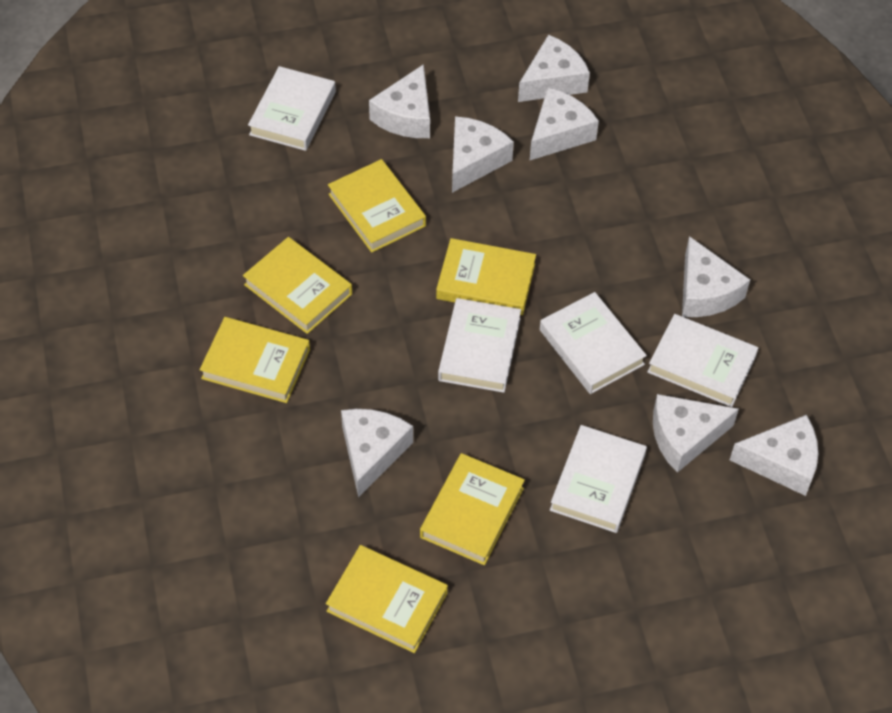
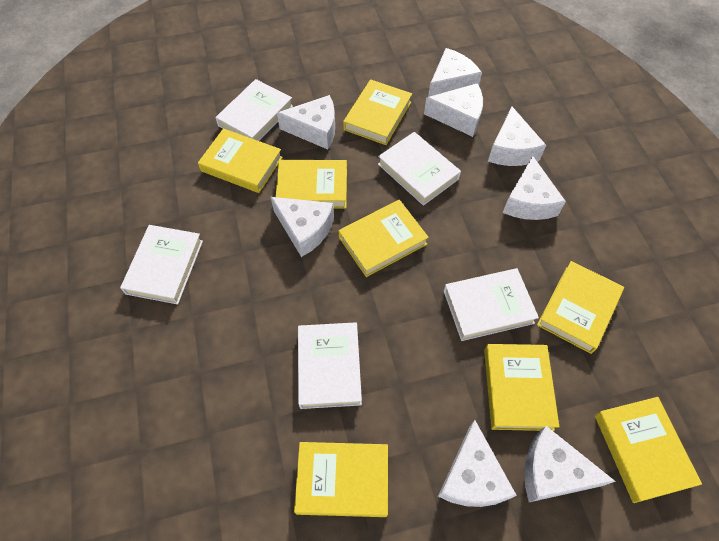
yellow book: [200,317,310,403] [243,237,352,334] [326,545,448,653] [328,159,426,253] [420,453,525,565] [436,238,536,315] = 6 -> [198,128,283,193] [276,160,347,209] [294,442,388,517] [338,200,429,277] [343,79,412,145] [484,344,559,431] [537,261,624,354] [595,397,702,503] = 8

